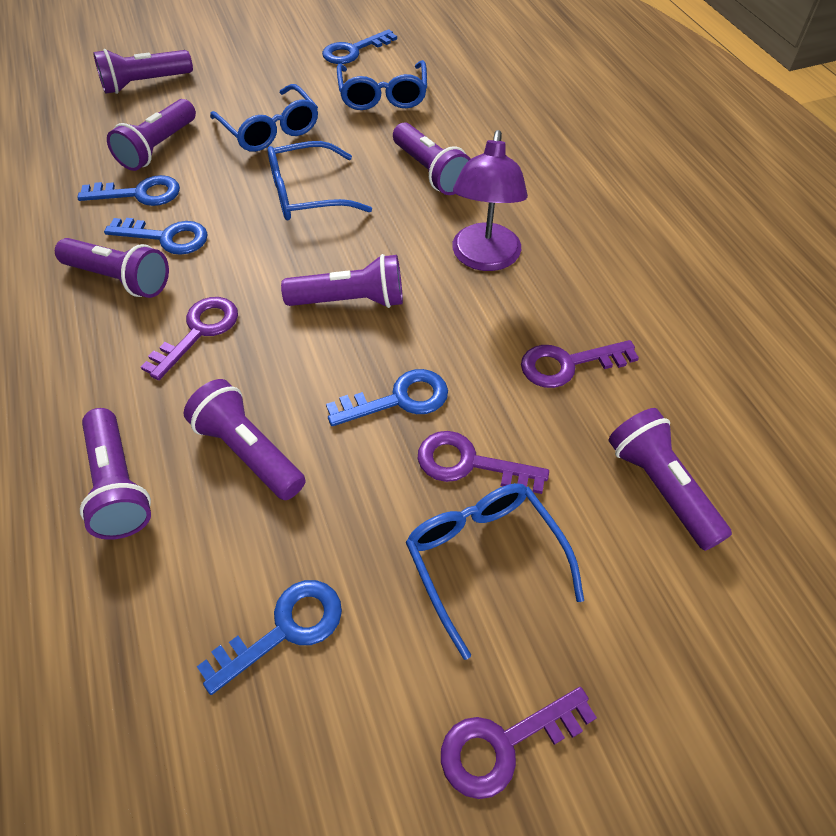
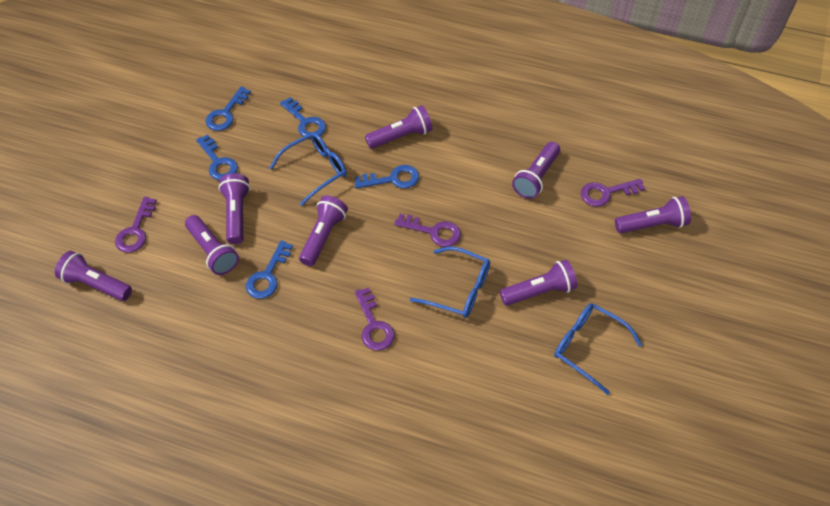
blue glasses: [210,84,318,152] [267,141,372,220] [337,60,427,110] [406,483,584,660] = 4 -> [269,132,347,206] [409,247,490,318] [554,303,642,395] = 3
purple lamp: [452,130,528,271] = 1 -> none = 0

